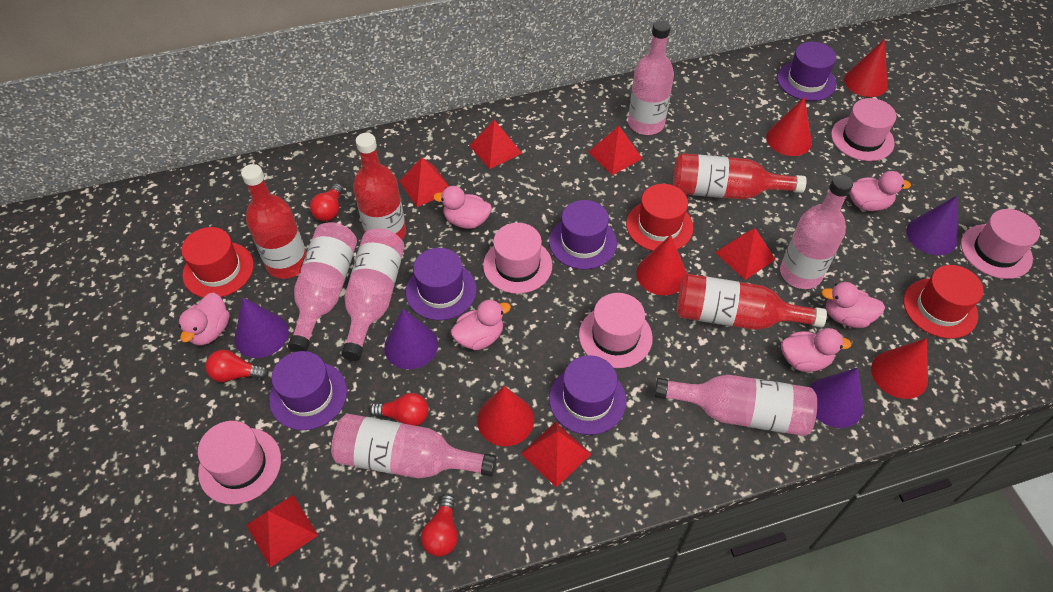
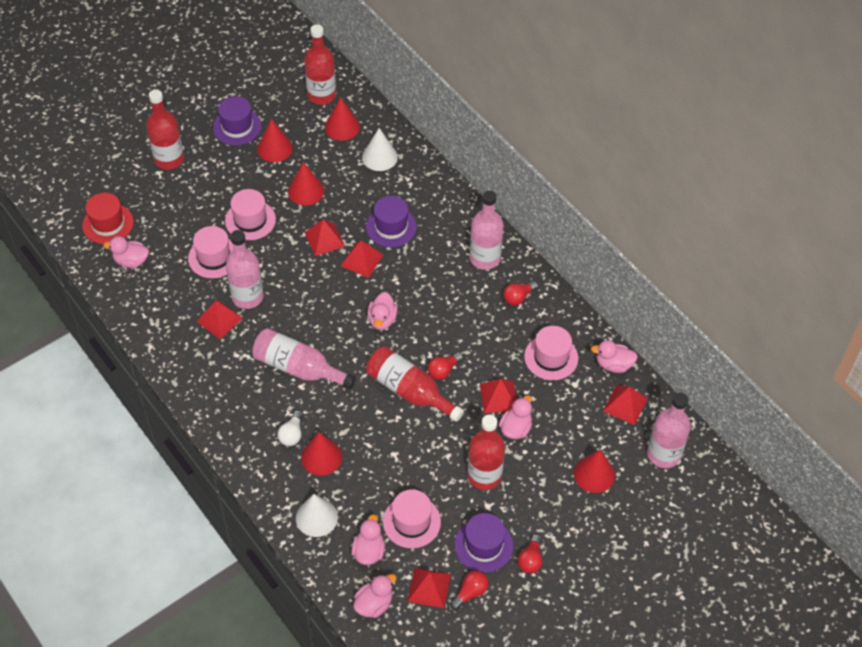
pink bottle: [288,222,357,352] [331,414,496,478] [341,228,404,361] [628,20,674,135] [654,375,817,436] [780,175,853,289] = 6 -> [226,230,264,309] [252,328,356,389] [469,191,504,270] [647,393,691,468] = 4
pink hat: [198,421,281,504] [483,223,552,294] [579,293,653,368] [831,98,896,161] [961,209,1040,279] = 5 -> [188,226,234,278] [225,189,276,240] [383,489,441,548] [524,326,578,380] = 4
purple cone: [235,297,289,358] [384,309,438,369] [810,367,864,428] [906,195,958,255] = 4 -> none = 0
purple hat: [269,351,347,430] [406,248,477,320] [549,200,617,269] [549,355,627,435] [777,42,837,101] = 5 -> [213,96,262,145] [366,196,417,247] [455,513,513,573] = 3
red hat: [181,227,254,297] [626,184,694,251] [903,265,984,339] = 3 -> [82,193,134,244] = 1
white cone: none = 0 -> [296,494,338,537] [362,128,398,171] = 2
white light bulb: none = 0 -> [278,410,303,446] = 1

